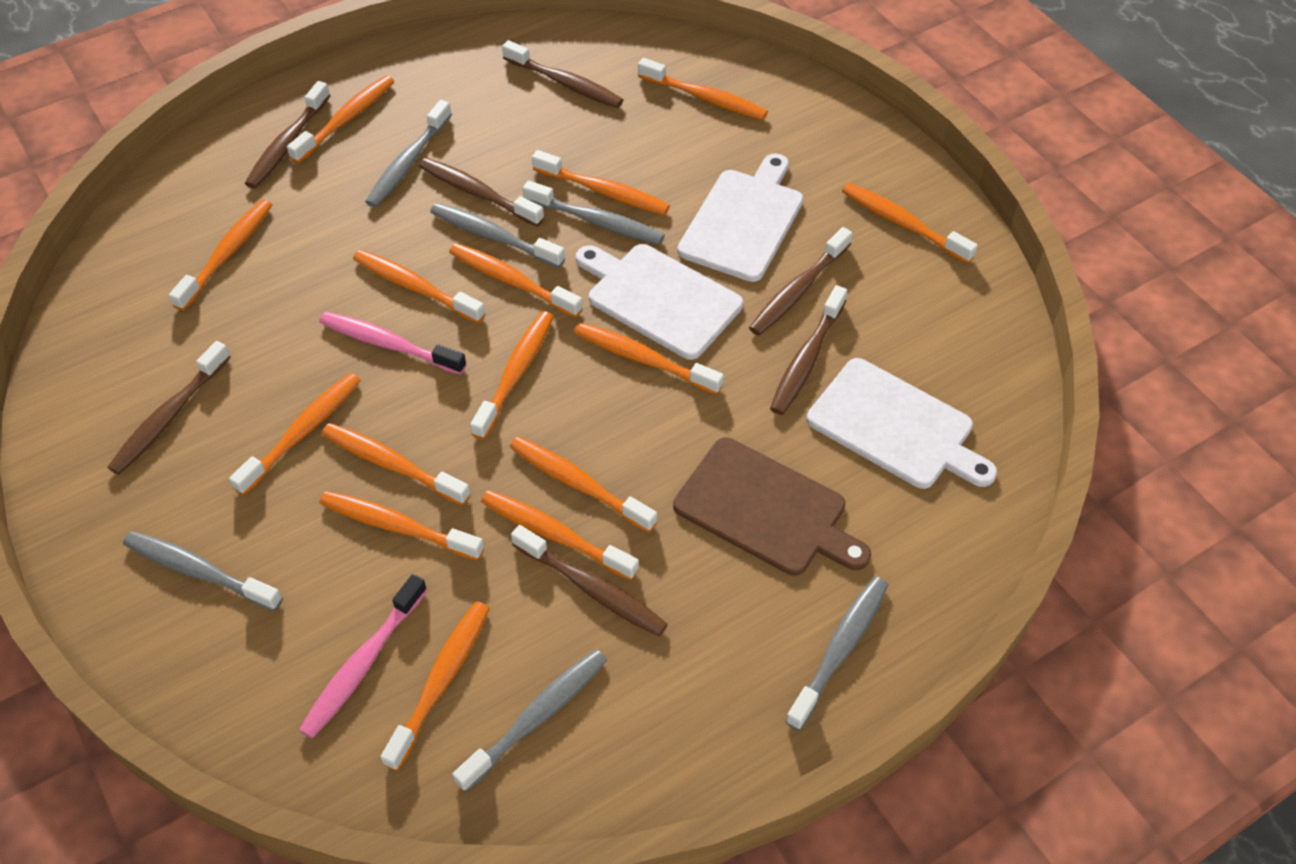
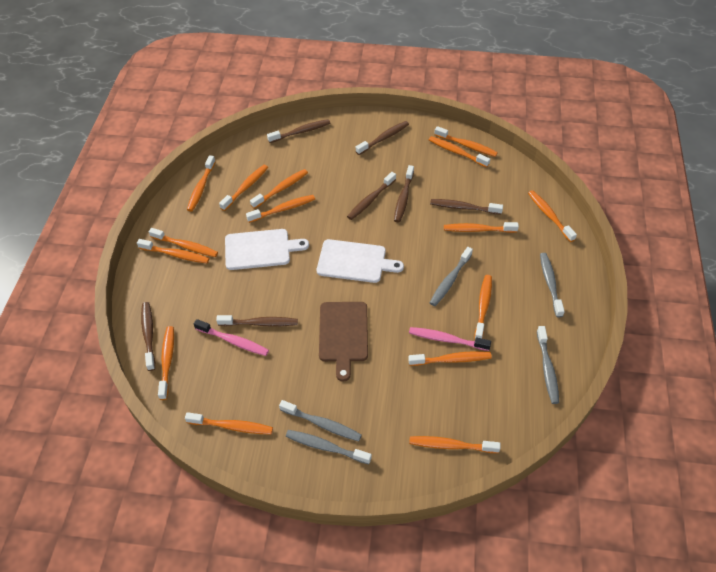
grey toothbrush: [123,531,283,611] [365,100,452,207] [430,203,565,268] [452,649,607,792] [523,181,665,245] [785,577,888,731] = 6 -> [279,400,362,442] [286,430,372,464] [430,247,473,306] [537,326,559,404] [540,253,565,317] = 5
white cutting board: [576,244,743,360] [677,153,803,282] [807,358,997,489] = 3 -> [225,229,309,270] [317,239,404,283] = 2

